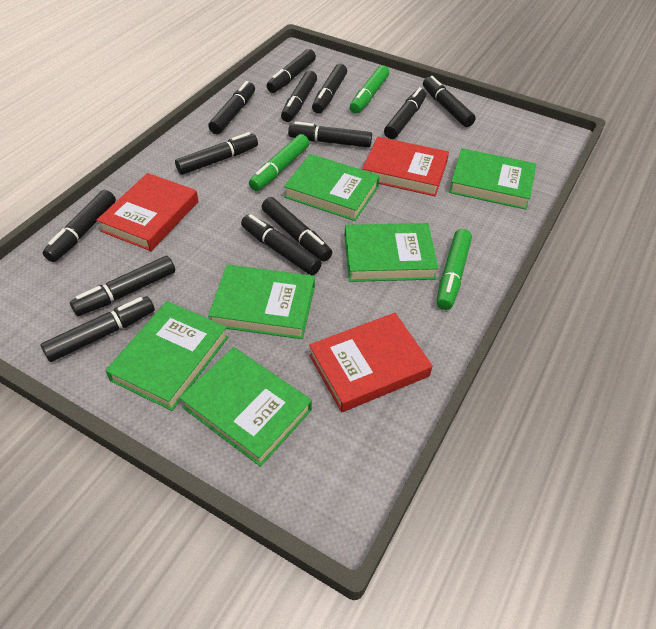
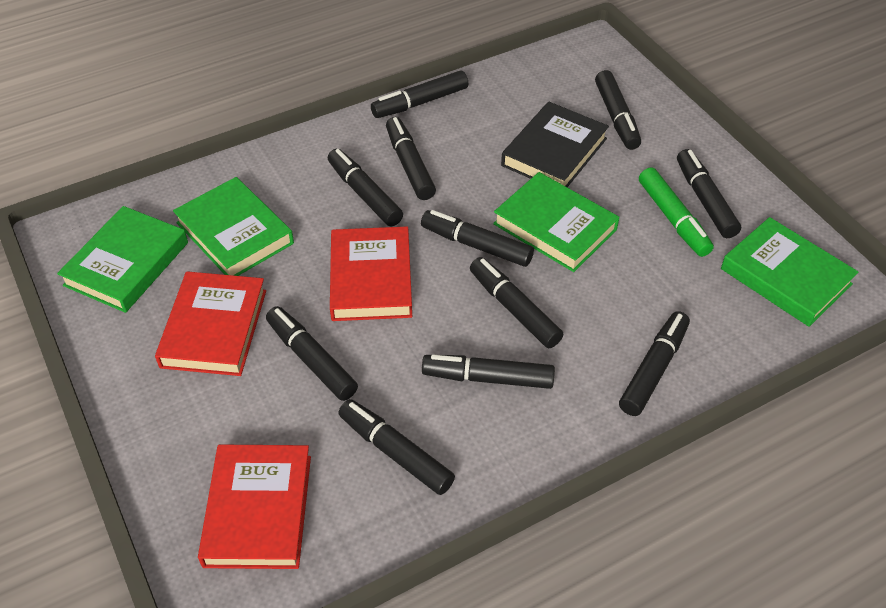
black book: none = 0 -> [501,102,609,187] = 1
black marker: [41,296,155,362] [43,190,116,262] [70,256,175,316] [175,132,258,175] [208,81,255,134] [241,214,322,275] [262,197,332,262] [267,49,316,93] [281,71,317,122] [288,122,372,148] [312,64,347,114] [384,87,426,139] [423,76,476,127] = 13 -> [266,306,358,401] [328,149,403,226] [338,399,455,495] [371,71,468,118] [386,117,436,200] [421,210,534,267] [422,355,555,389] [470,257,563,348] [595,70,641,150] [619,311,690,416] [677,149,741,238] = 11
green book: [105,301,228,411] [179,347,312,467] [208,265,315,339] [284,154,380,221] [344,223,439,282] [449,148,536,210] = 6 -> [57,206,188,313] [173,177,294,276] [493,172,620,272] [721,217,858,327] = 4
green marker: [249,134,309,191] [350,65,389,114] [437,229,472,310] = 3 -> [639,167,714,257] = 1

